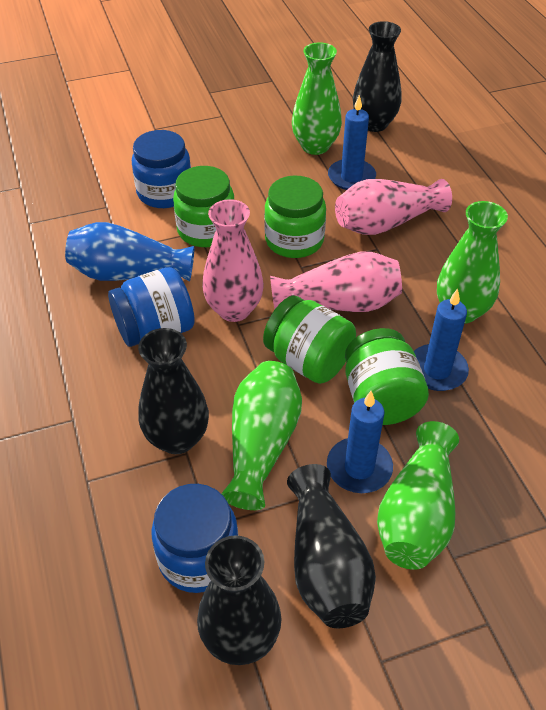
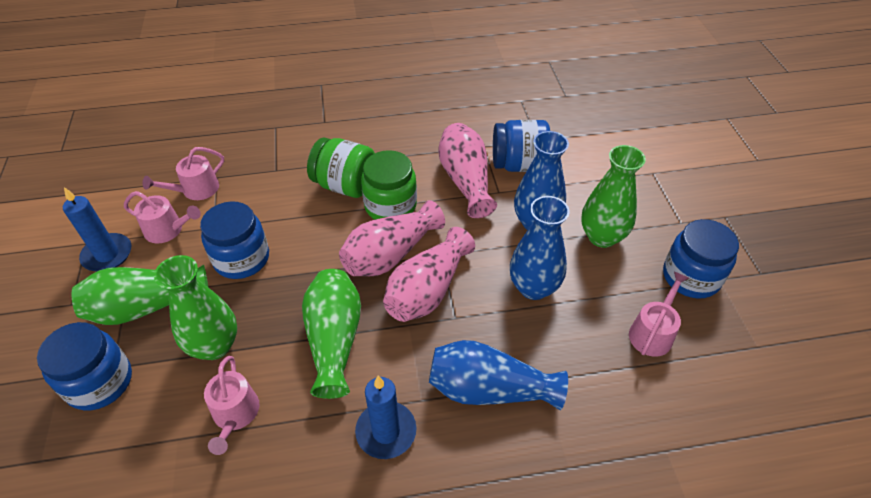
black vase: [138,328,209,454] [197,535,282,665] [287,464,376,628] [353,21,401,132] = 4 -> none = 0
blue candle: [327,391,393,493] [328,95,376,190] [414,289,469,391] = 3 -> [63,187,131,271] [355,376,416,459] = 2
blue jar: [108,267,195,347] [132,130,191,208] [151,484,239,593] = 3 -> [37,322,132,411] [200,201,269,279] [493,120,550,172] [663,219,739,299] = 4
blue vase: [65,222,194,282] = 1 -> [429,340,568,410] [510,196,570,300] [514,131,569,230] = 3
green jar: [173,166,234,247] [263,296,356,384] [264,175,326,258] [345,328,429,425] = 4 -> [307,137,375,198] [361,150,417,220] = 2
pink watering can: none = 0 -> [124,191,201,243] [142,147,224,200] [204,356,260,455] [629,271,689,357] = 4

